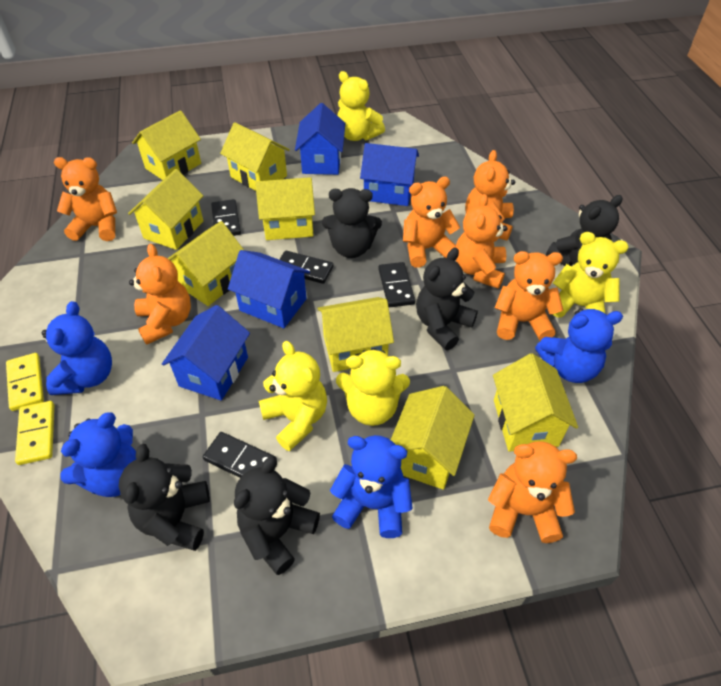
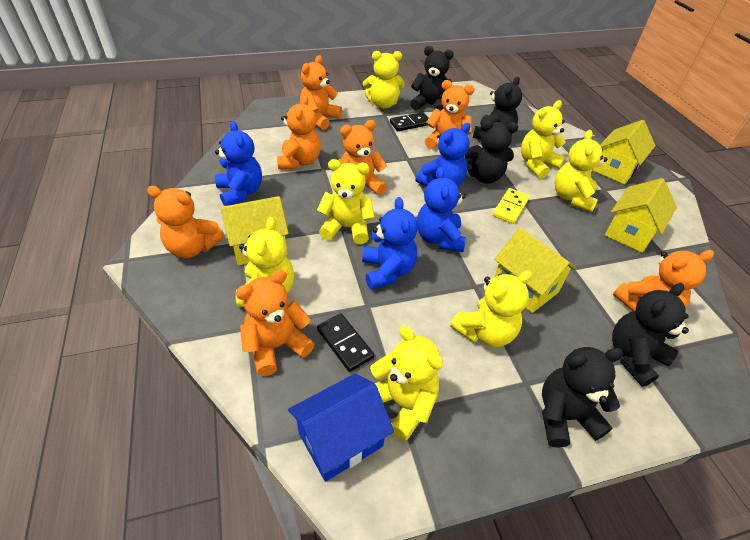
black domino: [203,432,277,478] [211,199,241,236] [279,251,333,284] [378,262,415,307] = 4 -> [317,313,374,372] [390,112,429,131] = 2
blue house: [162,305,250,401] [228,250,310,328] [295,103,346,175] [360,143,419,206] = 4 -> [288,374,394,482] = 1
yellow domino: [6,353,44,411] [15,401,54,465] = 2 -> [493,188,530,224] = 1
yellow house: [128,169,203,250] [132,110,201,180] [167,221,244,306] [220,122,290,191] [255,177,315,240] [317,297,394,372] [391,386,474,490] [493,353,578,452] = 8 -> [220,196,289,266] [494,228,577,313] [593,120,655,184] [605,178,677,253] = 4
yellow teddy bear: [259,341,327,451] [336,348,410,426] [337,71,385,141] [552,232,629,317] = 4 -> [236,217,294,307] [317,159,375,244] [363,51,405,109] [370,325,443,441] [450,270,532,347] [521,100,566,179] [554,130,607,212] = 7

